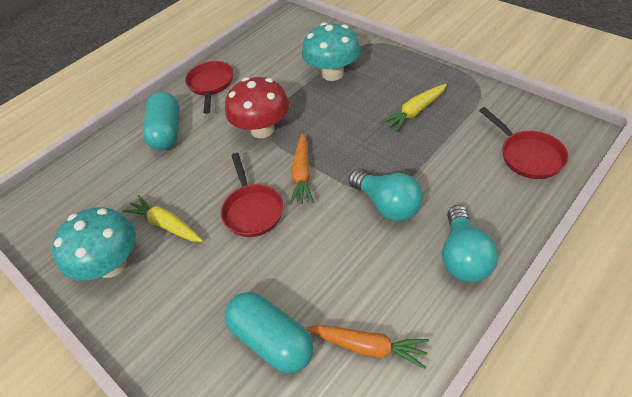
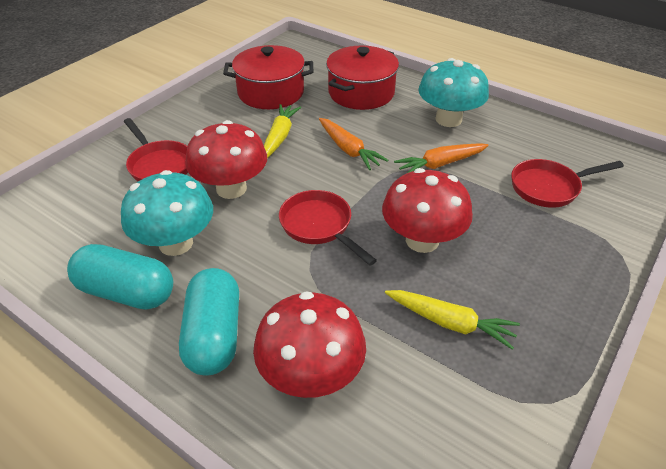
red mushroom: [225,77,289,138] = 1 -> [185,120,267,199] [253,291,366,398] [382,168,473,253] = 3
red pot: none = 0 -> [223,45,313,109] [326,45,399,110] = 2
turquoise light bulb: [348,170,423,221] [442,205,499,282] = 2 -> none = 0

